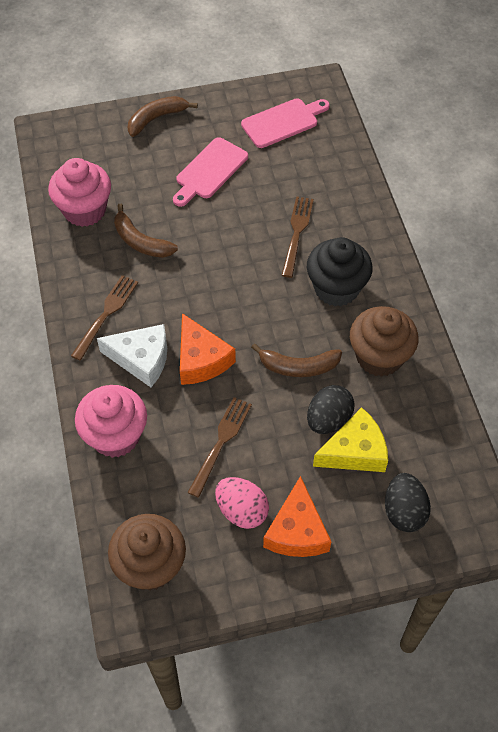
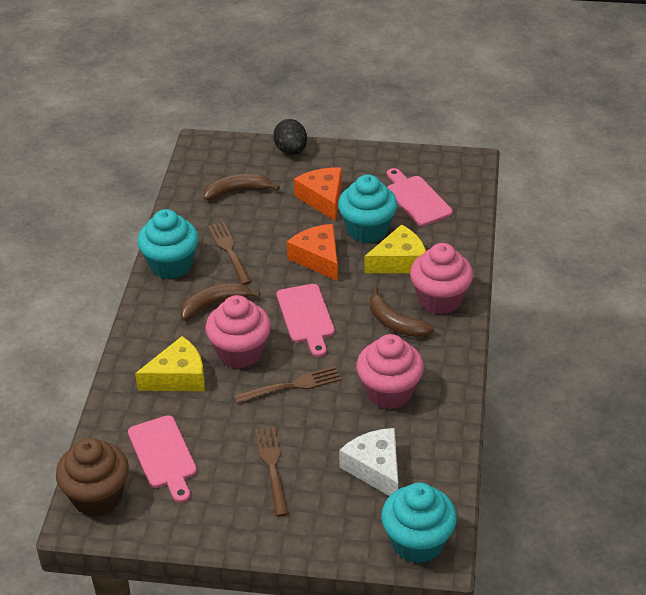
black cupcake: [307,237,373,306] = 1 -> none = 0
black egg: [307,385,355,434] [385,473,431,532] = 2 -> [273,119,307,155] = 1
brown cupcake: [108,514,186,591] [350,306,419,377] = 2 -> [56,438,129,517] = 1
pink cupcake: [48,158,111,227] [75,385,147,458] = 2 -> [205,295,271,369] [356,334,424,409] [410,243,473,315] = 3
pink cutting board: [173,137,248,207] [241,98,330,148] = 2 -> [128,415,197,503] [277,284,335,357] [387,168,453,226] = 3
pink egg: [215,477,269,529] = 1 -> none = 0
turquoise cupcake: none = 0 -> [137,209,198,279] [338,174,397,243] [381,482,457,564] = 3
yellow cheese: [313,407,388,472] = 1 -> [135,336,205,391] [364,224,426,273] = 2

